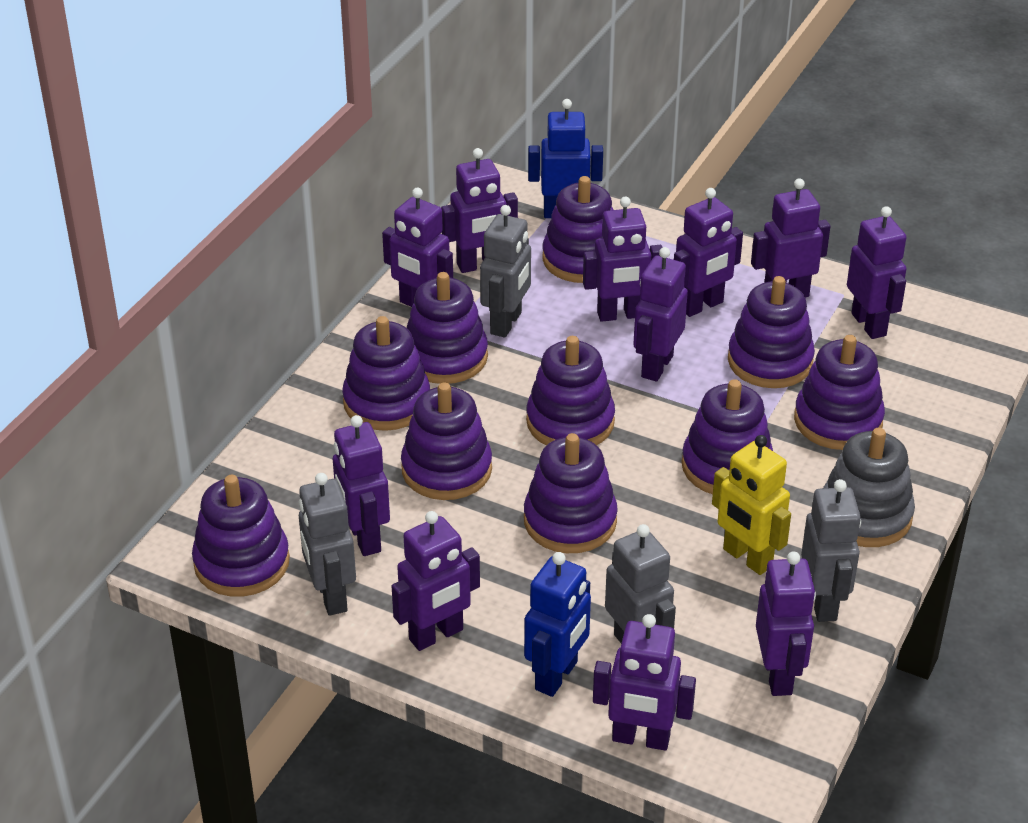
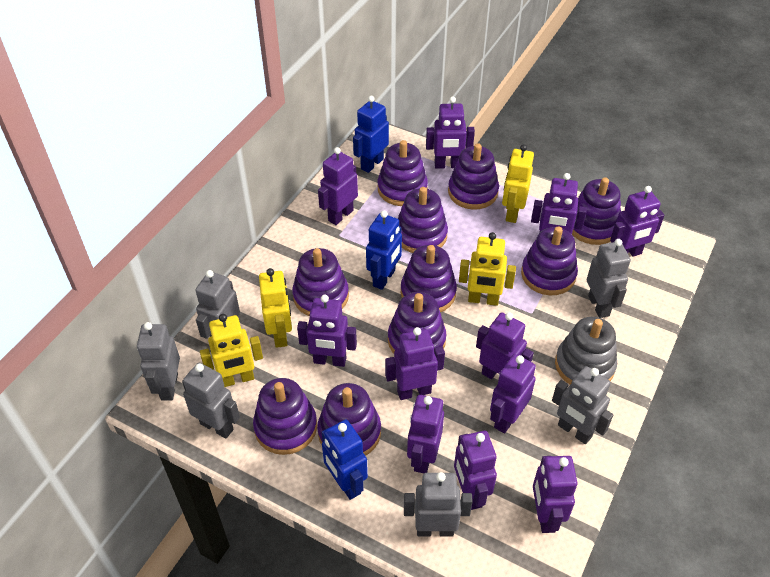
blue robot: [524,552,591,697] [528,99,603,218] = 2 -> [322,420,368,500] [353,96,389,173] [366,211,402,290] = 3
grey robot: [299,473,356,616] [480,205,531,338] [605,524,676,643] [801,479,861,622] = 4 -> [137,322,180,400] [182,363,240,439] [195,270,240,339] [404,472,473,537] [552,366,613,444] [587,239,631,318] = 6
yellow robot: [712,435,791,575] = 1 -> [200,314,263,387] [259,268,292,348] [459,232,516,306] [502,144,534,223] = 4

